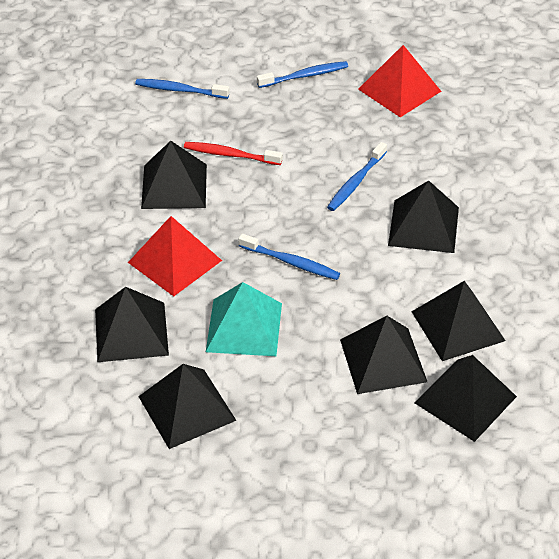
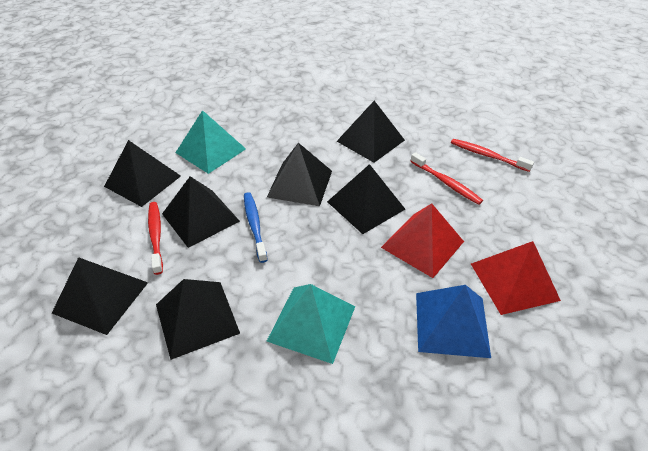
blue pyramid: none = 0 -> [416,285,491,358] = 1
blue toothbrush: [135,79,230,99] [238,234,340,280] [257,61,348,88] [327,142,387,211] = 4 -> [244,192,268,263] = 1
red toothbrush: [184,142,283,165] = 1 -> [148,202,163,275] [410,152,483,205] [451,139,534,172] = 3
turquoise pyramid: [206,282,282,356] = 1 -> [175,110,246,174] [267,284,355,364] = 2

